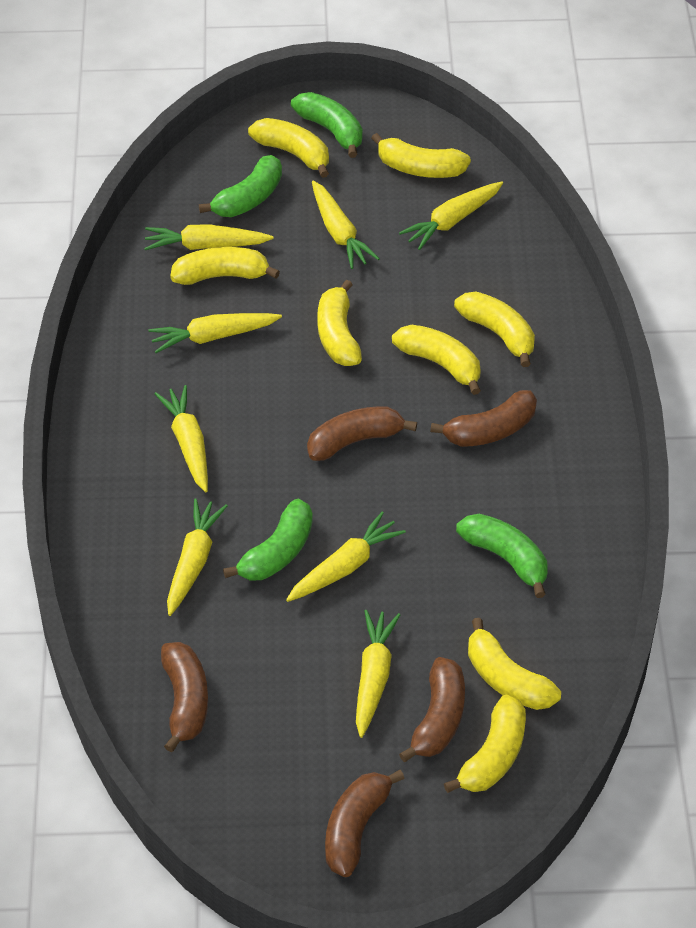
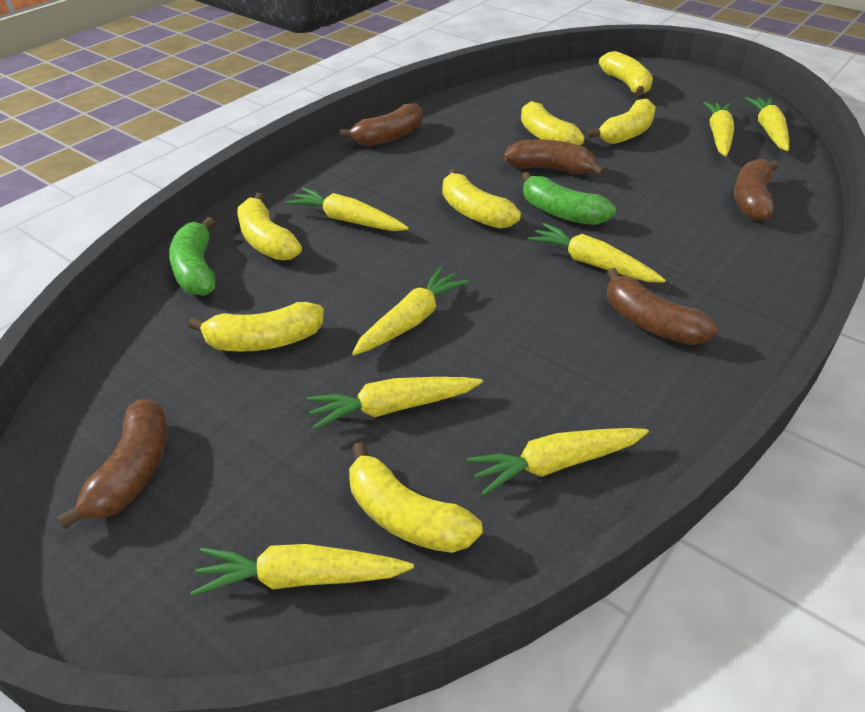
green banana: [199,155,282,217] [223,499,313,580] [291,92,362,158] [456,514,548,598] = 4 -> [169,217,215,296] [521,172,616,225] = 2
yellow banana: [170,247,280,285] [248,118,329,178] [317,279,362,366] [371,133,471,178] [392,325,481,395] [444,695,526,793] [454,292,535,367] [468,618,561,710] = 8 -> [188,302,324,352] [237,193,302,261] [349,442,483,553] [443,169,521,229] [521,100,584,145] [588,98,656,144] [599,51,653,96] = 7

